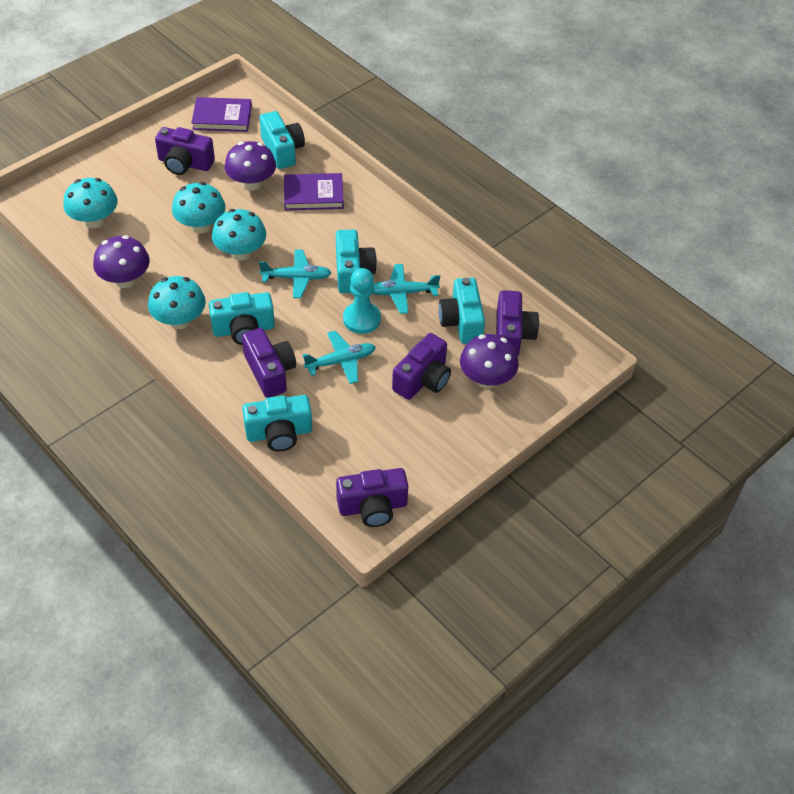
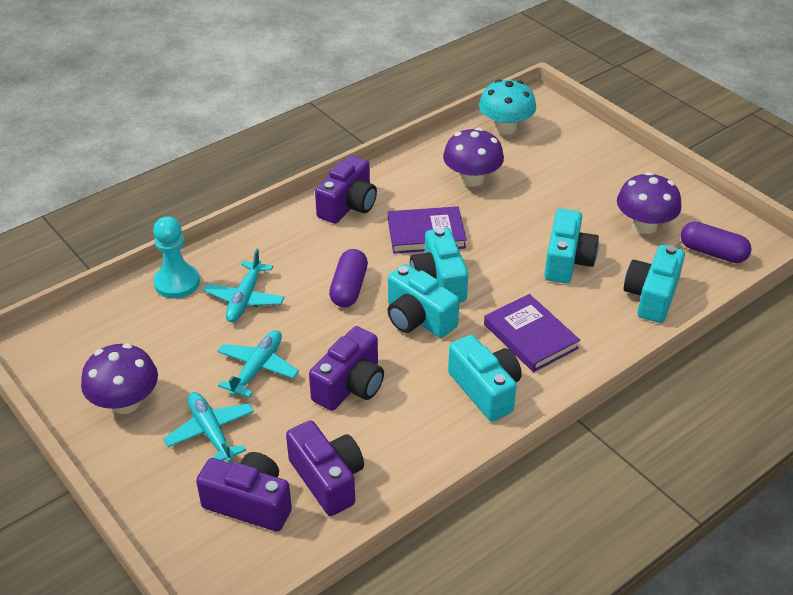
purple camera: [155,127,215,175] [242,328,296,398] [336,468,408,527] [392,333,451,400] [496,290,539,357] = 5 -> [196,452,292,532] [286,420,364,516] [309,326,384,411] [315,155,377,224] = 4
purple capsule: none = 0 -> [329,249,368,307] [680,222,752,263] = 2
turquoise mushroom: [63,178,118,228] [148,276,206,329] [172,182,226,233] [212,209,266,260] = 4 -> [479,79,536,135] = 1

